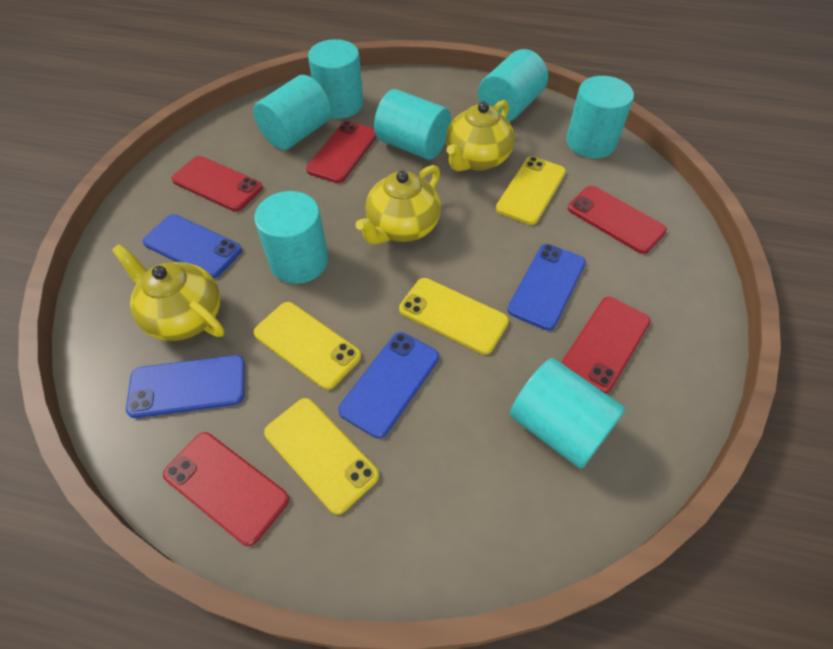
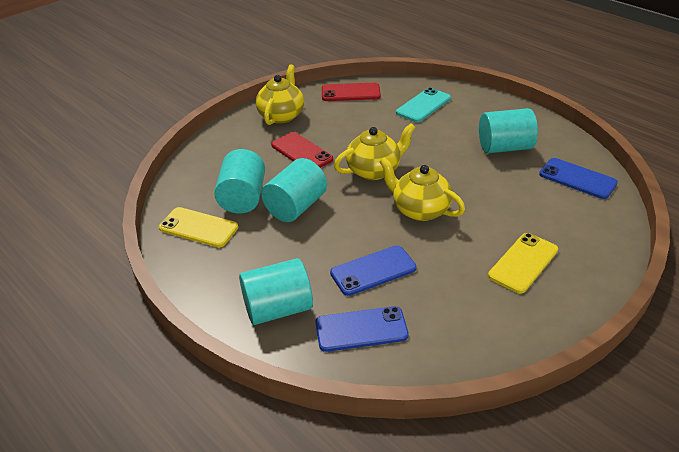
blue phone: [126,355,245,418] [143,214,242,278] [338,332,439,439] [507,244,586,330] = 4 -> [315,306,409,352] [330,245,416,296] [539,158,618,199] = 3
red phone: [163,432,289,546] [171,156,263,211] [306,121,377,183] [562,297,651,393] [568,186,667,254] = 5 -> [271,132,333,168] [322,83,381,101] = 2
turquoise cylinder: [253,75,331,150] [254,191,328,284] [308,39,363,119] [374,89,451,160] [478,49,548,121] [510,358,625,469] [566,76,634,158] = 7 -> [214,149,265,214] [239,258,313,325] [261,158,327,222] [479,108,538,153] = 4
turquoise phone: none = 0 -> [396,87,451,122] = 1
yellow phone: [254,302,361,390] [264,398,379,515] [399,278,509,355] [496,156,566,225] = 4 -> [159,207,238,247] [488,233,558,294] = 2

